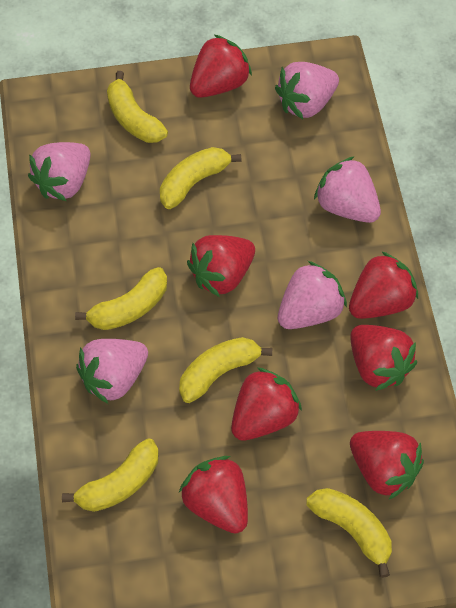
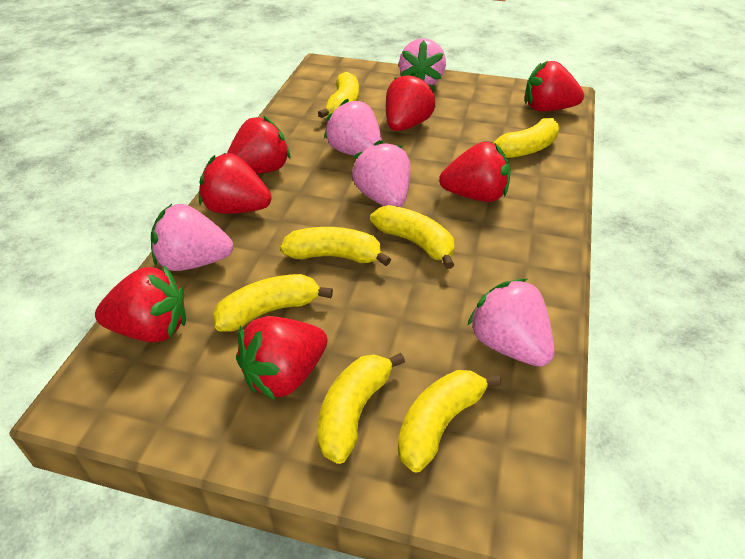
yellow banana: [62,438,159,512] [75,267,167,330] [107,71,168,143] [160,147,242,209] [179,337,272,403] [306,488,392,578] = 6 -> [213,274,333,332] [280,227,391,266] [317,353,405,464] [318,72,359,118] [371,205,455,269] [398,370,502,473] [484,118,560,158] = 7

